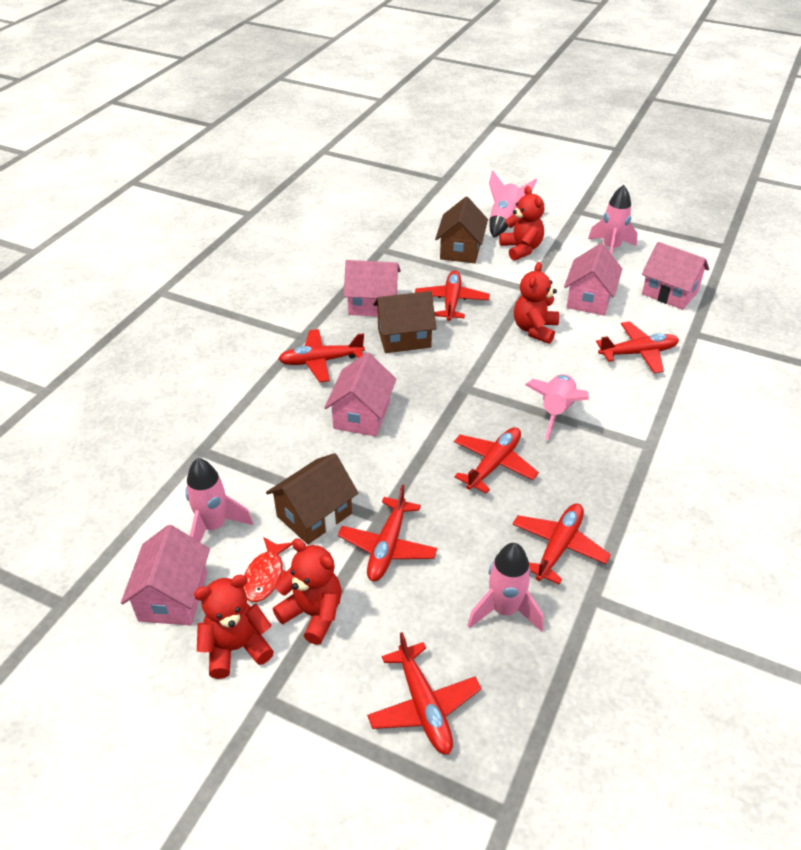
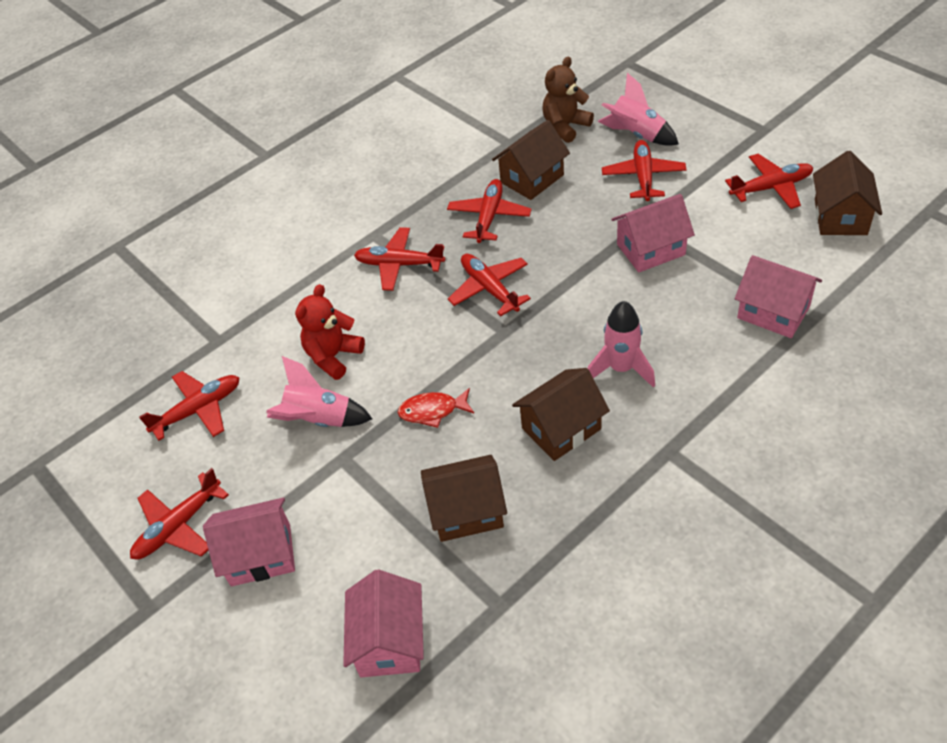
brown house: [266,453,359,544] [373,291,437,353] [435,197,488,263] = 3 -> [421,455,507,542] [492,120,570,200] [512,368,610,461] [813,151,882,235] = 4
brown teddy bear: none = 0 -> [542,57,594,143] = 1
pink house: [121,525,210,625] [324,352,396,437] [343,260,401,317] [564,243,622,316] [642,242,709,310] = 5 -> [203,498,295,586] [343,570,424,677] [611,194,695,272] [735,255,822,338] = 4
pink rocket: [185,458,253,542] [467,543,544,632] [489,170,537,238] [526,374,589,440] [588,185,638,254] = 5 -> [266,356,372,427] [588,301,655,388] [598,73,679,146] = 3
red teddy bear: [194,575,274,679] [273,539,342,645] [499,186,544,261] [514,262,559,344] = 4 -> [295,284,365,380] = 1

